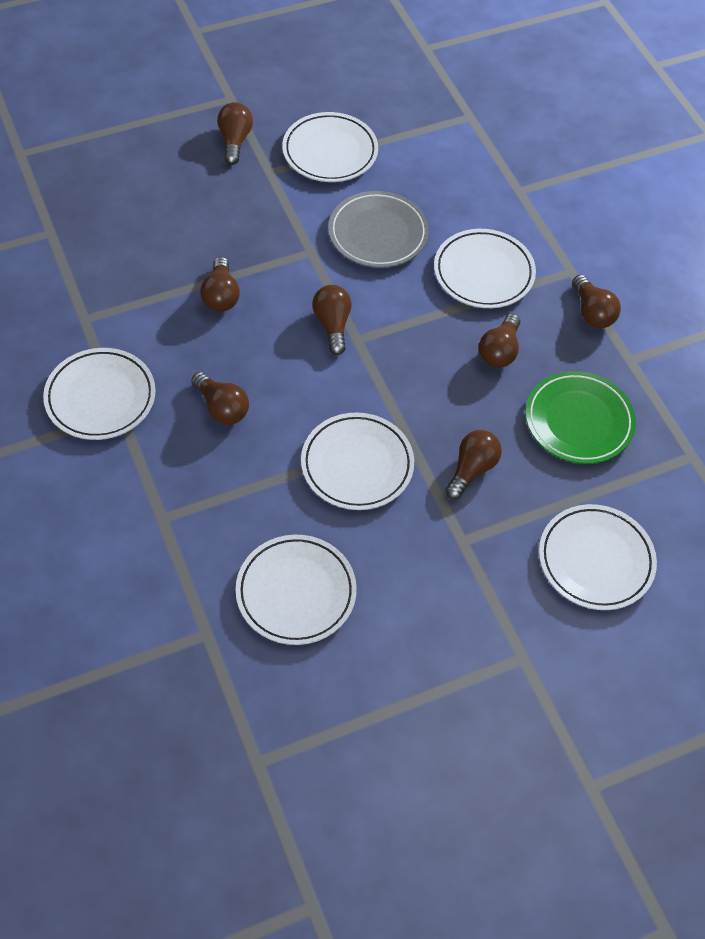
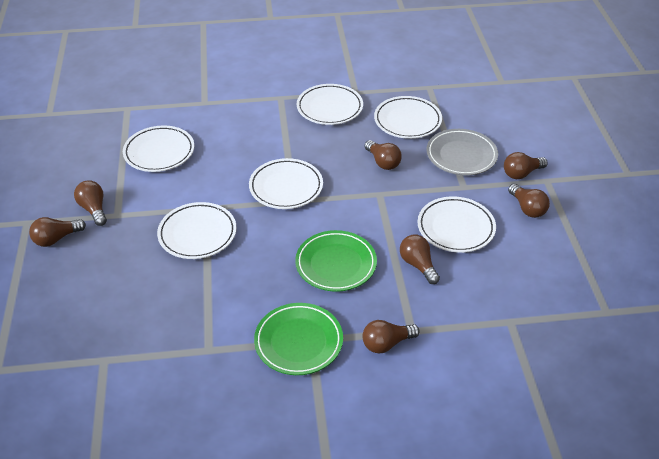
green plate: [526,371,636,464] = 1 -> [254,303,343,375] [295,230,377,292] = 2

